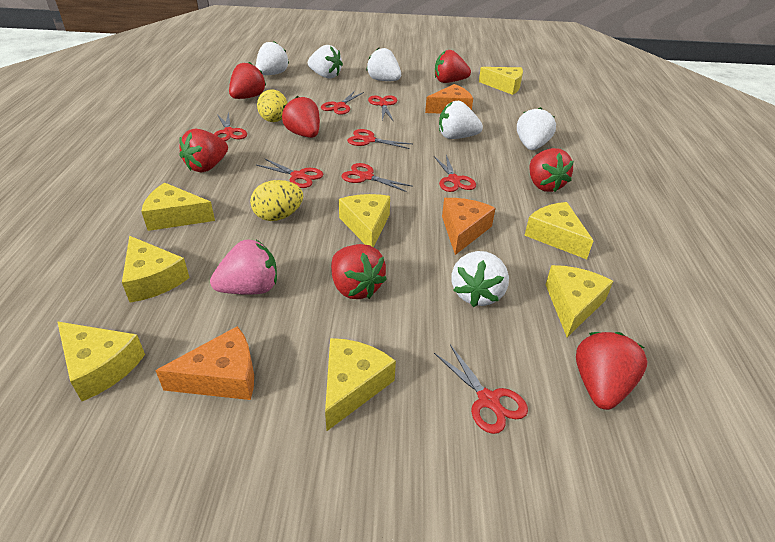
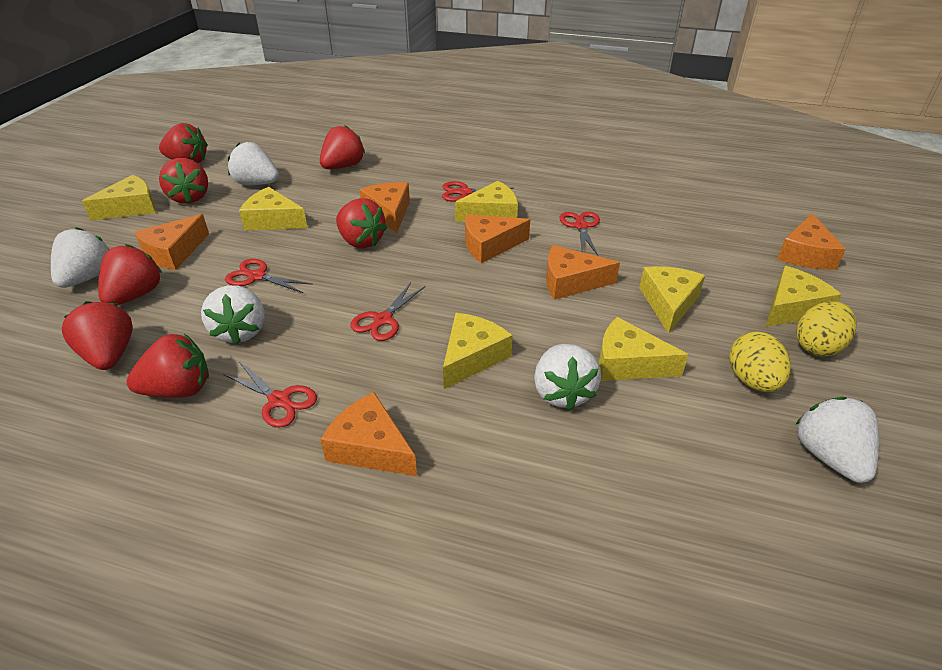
orange cheese: [155,326,254,400] [425,84,473,113] [442,198,496,255] = 3 -> [135,214,209,270] [320,392,417,476] [360,182,410,233] [465,215,530,263] [546,245,620,300] [777,213,846,270] = 6
pink strawberry: [210,239,277,294] = 1 -> none = 0
red scissors: [214,112,247,141] [256,158,323,188] [321,91,364,115] [341,163,413,192] [347,129,412,149] [368,95,397,122] [434,155,476,192] [434,345,528,434] = 8 -> [223,362,317,428] [225,259,313,293] [350,282,425,341] [442,181,513,202] [559,212,600,255] = 5
white strawberry: [256,41,289,75] [308,45,343,79] [366,48,401,81] [439,101,483,139] [451,251,509,307] [517,107,556,150] = 6 -> [51,227,109,288] [201,285,265,345] [228,142,279,185] [534,344,601,411] [795,396,879,483] = 5
yellow cheese: [57,322,145,401] [122,236,190,303] [141,183,215,231] [325,338,396,431] [339,194,390,247] [479,67,523,95] [524,202,594,259] [545,265,613,337] = 8 -> [82,175,156,220] [239,187,308,230] [443,313,513,389] [455,181,518,222] [599,317,689,381] [639,266,705,334] [766,266,842,327] = 7

